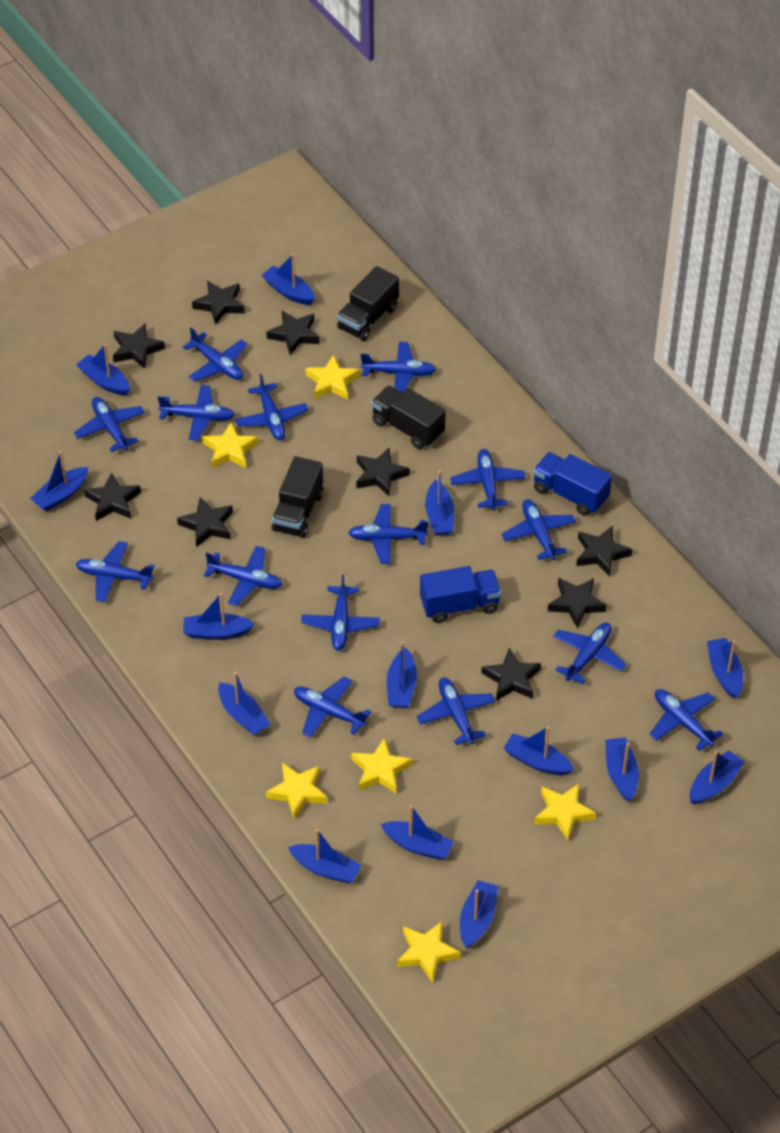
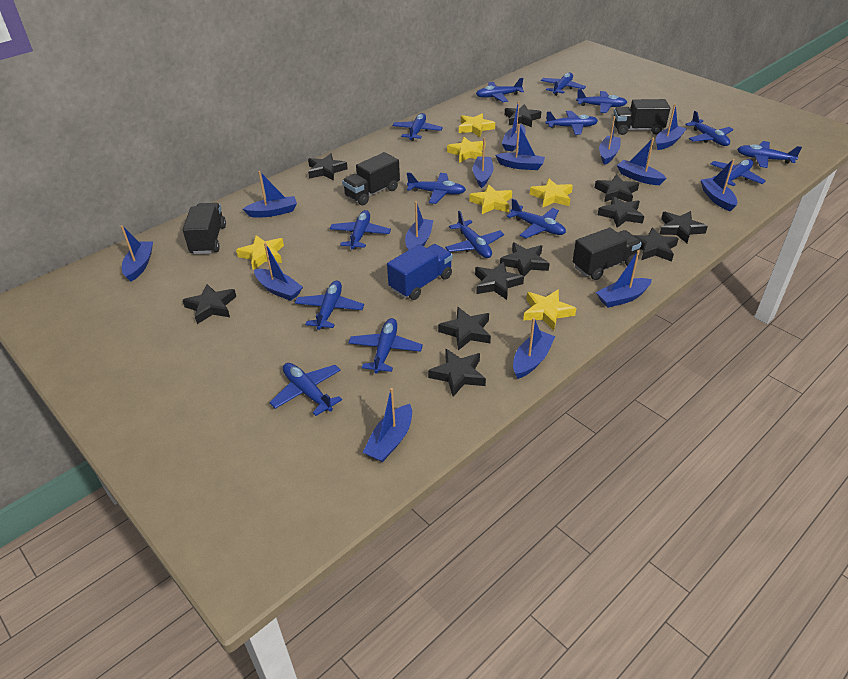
black star: [84,472,141,521] [113,324,165,369] [177,497,233,547] [192,281,245,325] [267,311,320,355] [356,448,410,496] [481,648,541,701] [548,578,607,628] [576,526,632,577] = 9 -> [183,284,236,324] [308,154,348,181] [428,349,486,397] [438,307,491,350] [475,261,524,300] [500,243,550,277] [505,104,541,127] [595,174,639,202] [598,196,644,228] [633,227,679,262] [659,211,708,243] = 11
black truck: [271,456,323,538] [337,266,399,341] [371,386,446,449] = 3 -> [183,203,226,254] [342,152,400,205] [573,228,642,280] [613,99,670,135] = 4
blue truck: [420,566,501,623] [533,452,612,516] = 2 -> [387,244,453,300] = 1

